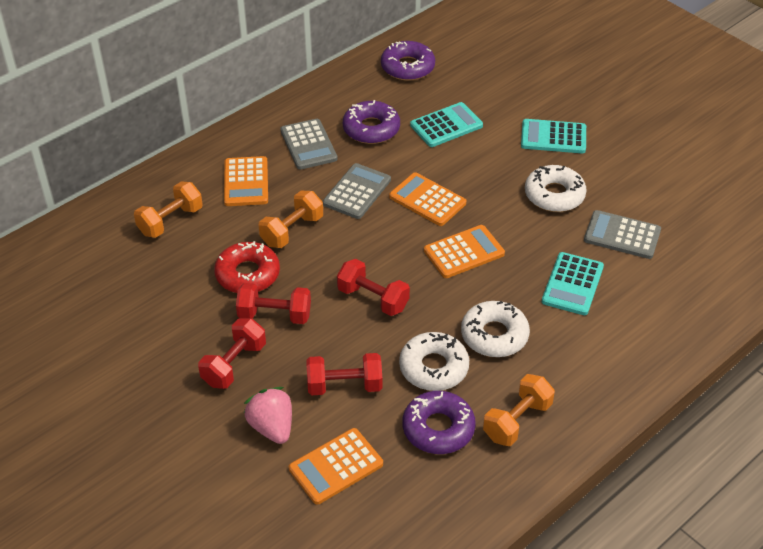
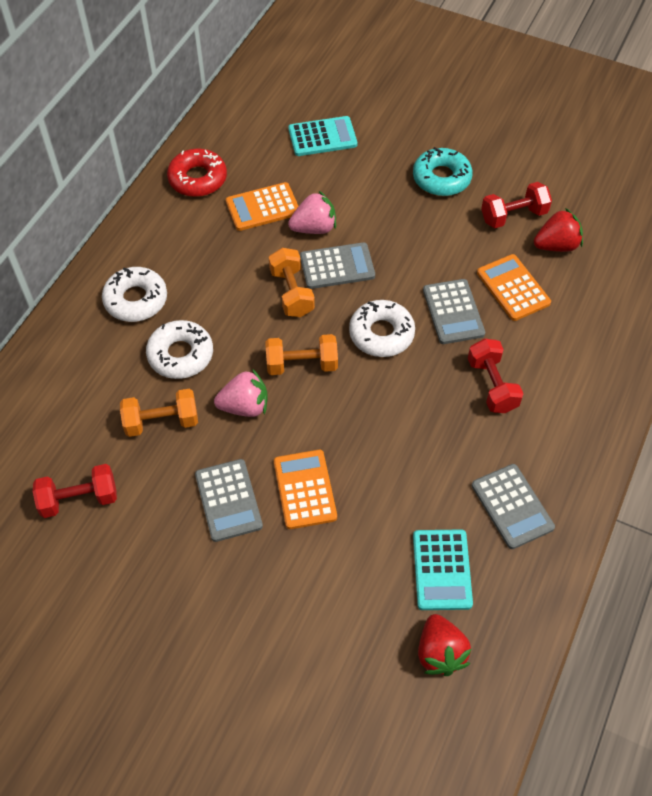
grey calculator: [280,119,338,170] [323,163,391,219] [584,210,661,259] = 3 -> [195,459,263,542] [300,242,375,289] [423,279,485,344] [472,464,555,549] = 4
orange calculator: [224,156,268,206] [289,428,383,505] [389,172,466,226] [424,225,505,278] = 4 -> [226,182,298,231] [274,450,337,529] [477,254,551,321] = 3
pink strawberry: [244,387,292,444] = 1 -> [214,369,268,417] [288,191,336,234] = 2
purple donut: [343,100,400,144] [381,41,435,81] [403,391,476,454] = 3 -> none = 0
red dumbbell: [198,318,266,389] [236,283,311,324] [306,353,382,395] [337,259,410,316] = 4 -> [33,464,117,518] [468,338,523,413] [481,182,552,228] = 3
red strawberry: none = 0 -> [418,614,471,676] [534,208,583,252] = 2
turquoise calculator: [410,102,483,147] [521,119,586,153] [542,252,604,315] = 3 -> [288,116,357,156] [413,529,473,610] = 2
turquoise donut: none = 0 -> [413,147,473,196] = 1

